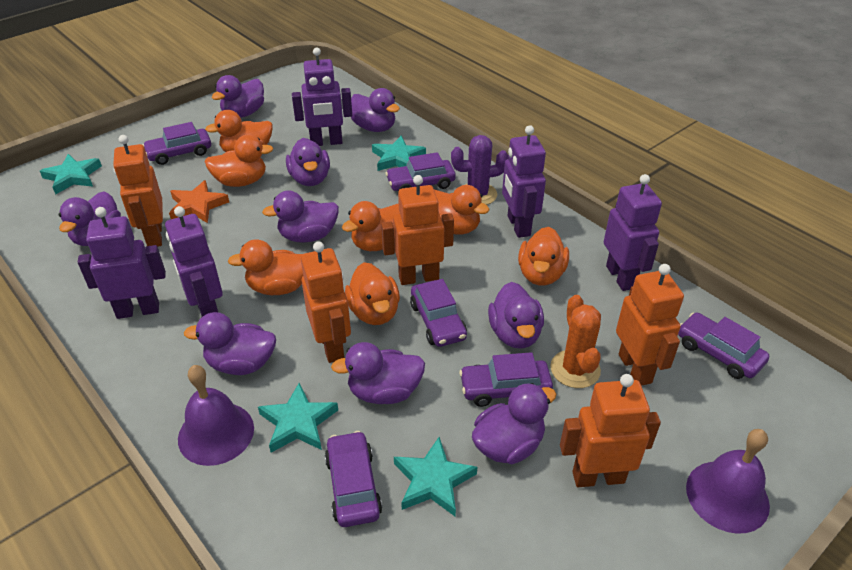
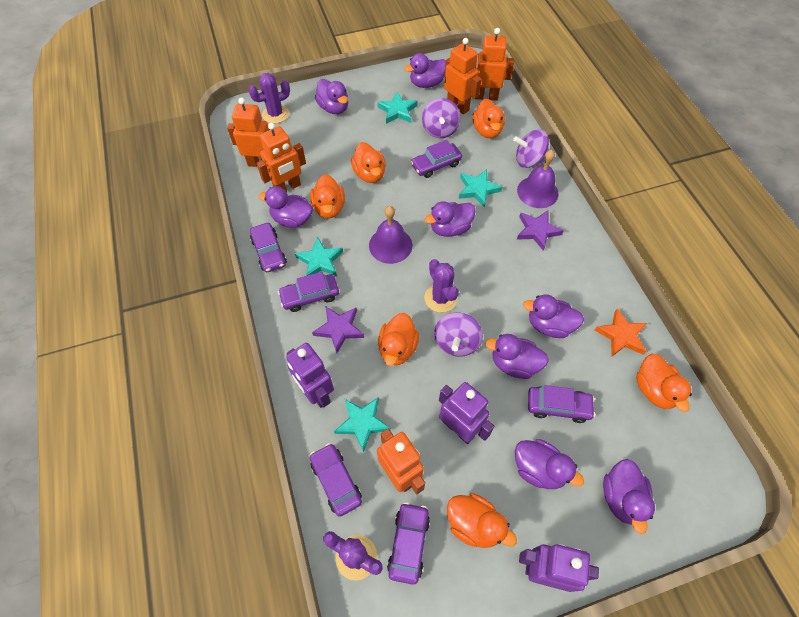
orange cactus: [550,295,601,388] = 1 -> none = 0
orange duck: [205,110,273,152] [205,135,274,187] [228,239,303,295] [342,201,400,251] [345,262,400,325] [434,185,490,234] [518,227,569,286] = 7 -> [310,174,345,218] [351,142,386,183] [378,313,419,366] [447,493,517,548] [472,99,505,138] [636,353,692,412] = 6
purple cactus: [451,135,508,205] = 1 -> [248,73,290,124] [323,531,383,581] [424,259,459,312] = 3
purple duck: [59,191,121,246] [184,312,276,375] [212,75,264,118] [262,190,339,243] [286,138,330,186] [331,342,425,404] [351,88,400,132] [472,383,556,464] [488,282,544,349] = 9 -> [258,186,313,228] [315,79,348,114] [404,53,446,88] [425,201,476,237] [485,334,549,379] [515,439,584,489] [523,294,584,338] [603,459,655,534] = 8
purple robot: [78,207,166,319] [165,206,223,316] [292,47,352,146] [502,125,546,238] [604,174,662,291] = 5 -> [286,343,334,408] [439,382,495,444] [519,544,599,592] = 3
purple spinning top: none = 0 -> [422,98,460,138] [434,312,483,357] [513,130,549,168] = 3
purple star: none = 0 -> [312,306,364,353] [517,210,564,251] = 2

